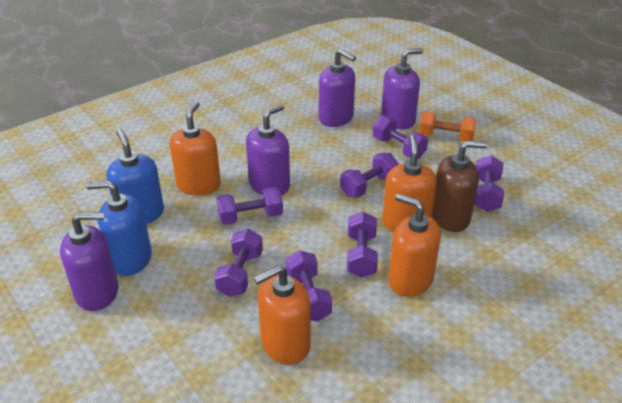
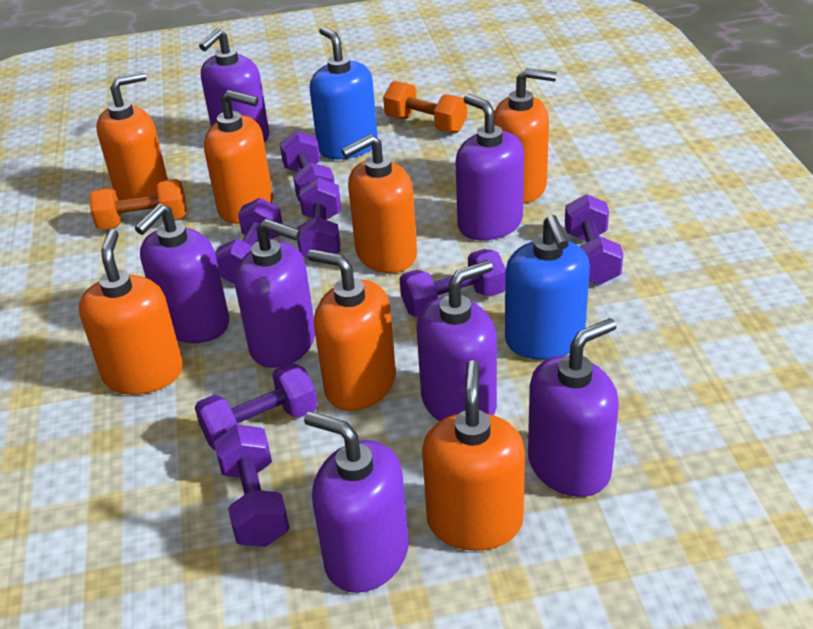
brown soap dispenser: [432,140,488,232] = 1 -> none = 0
orange dumbbell: [419,111,476,141] = 1 -> [89,179,187,230] [383,81,467,133] = 2
orange soap dispenser: [170,101,221,196] [254,265,311,365] [382,135,437,232] [388,193,441,297] = 4 -> [79,229,183,395] [96,72,168,200] [204,90,273,224] [307,249,396,411] [341,134,417,273] [422,360,525,551] [494,68,557,203] = 7
purple soap dispenser: [60,212,118,311] [246,104,290,195] [319,49,356,127] [381,48,423,129] = 4 -> [135,204,229,343] [199,28,269,143] [235,219,315,368] [304,411,409,593] [417,260,497,421] [456,94,524,240] [528,318,619,497] = 7

